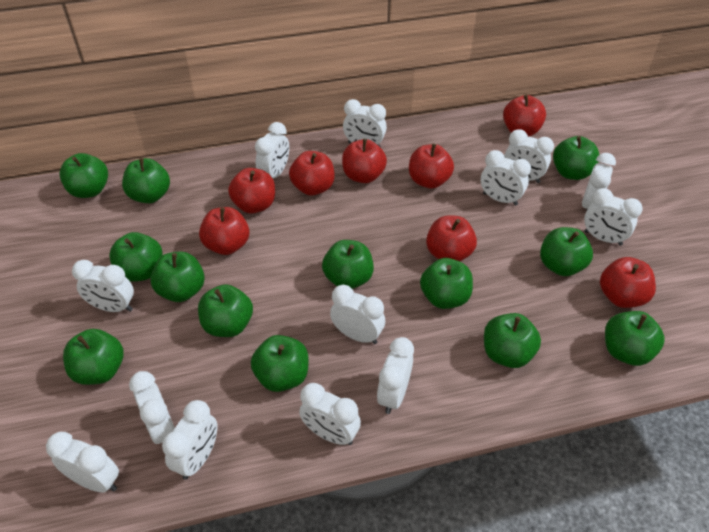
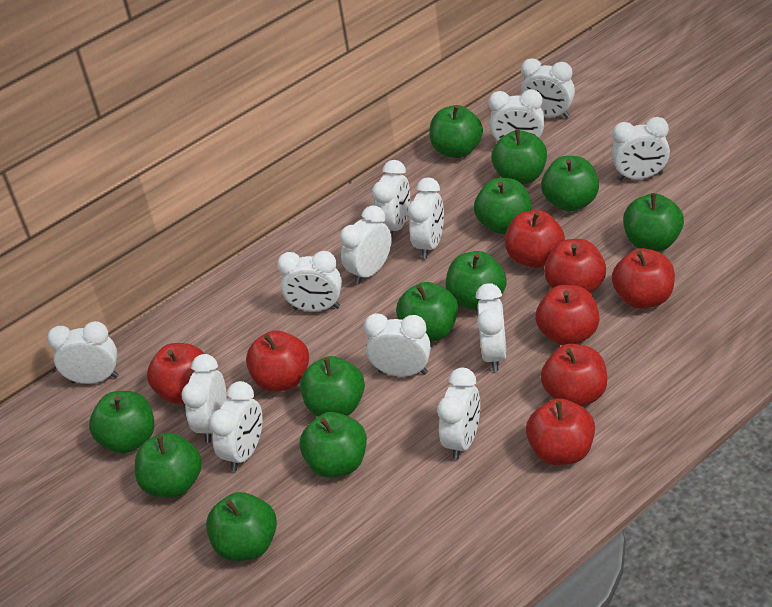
green apple: [60,153,108,198] [63,329,124,385] [109,232,163,282] [122,158,170,203] [150,251,205,302] [198,284,253,337] [251,335,308,392] [322,240,374,289] [420,258,473,309] [484,313,541,368] [540,227,593,276] [553,136,599,180] [605,311,665,366] = 13 -> [89,391,154,454] [135,433,202,498] [206,492,277,561] [300,356,365,417] [300,412,367,478] [396,282,458,342] [429,105,483,158] [446,251,507,310] [474,178,532,234] [491,129,547,184] [541,156,599,212] [623,193,684,251] = 12

